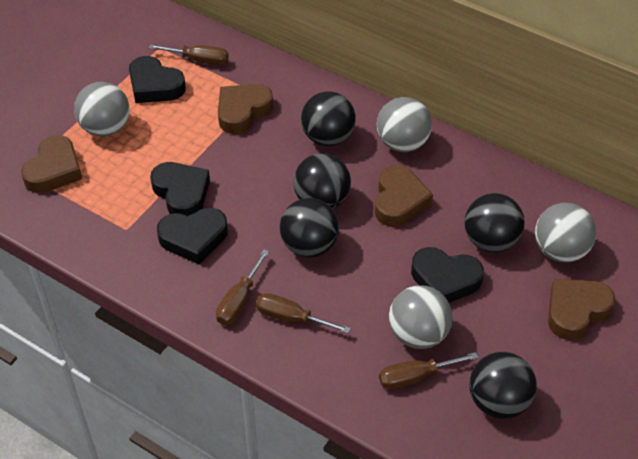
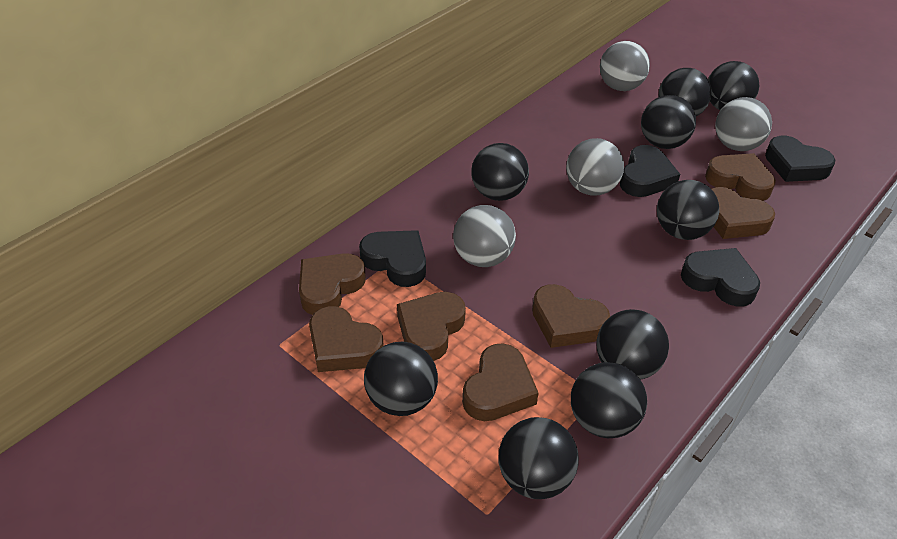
black ball: [280,198,339,258] [293,153,351,209] [301,91,356,146] [464,193,525,253] [469,352,537,419] = 5 -> [364,342,438,416] [472,143,529,201] [499,417,579,499] [571,362,647,438] [597,309,669,380] [641,95,696,149] [657,180,719,240] [659,68,712,116] [708,61,759,110] = 9
brown heart: [21,135,82,193] [218,84,273,134] [375,165,433,227] [548,279,615,340] = 4 -> [299,253,366,315] [309,306,384,372] [397,292,466,361] [462,343,538,421] [532,284,610,348] [705,153,776,201] [712,187,775,239] = 7
brown screwdriver: [149,44,229,65] [216,250,269,325] [256,293,351,333] [379,352,478,389] = 4 -> none = 0

